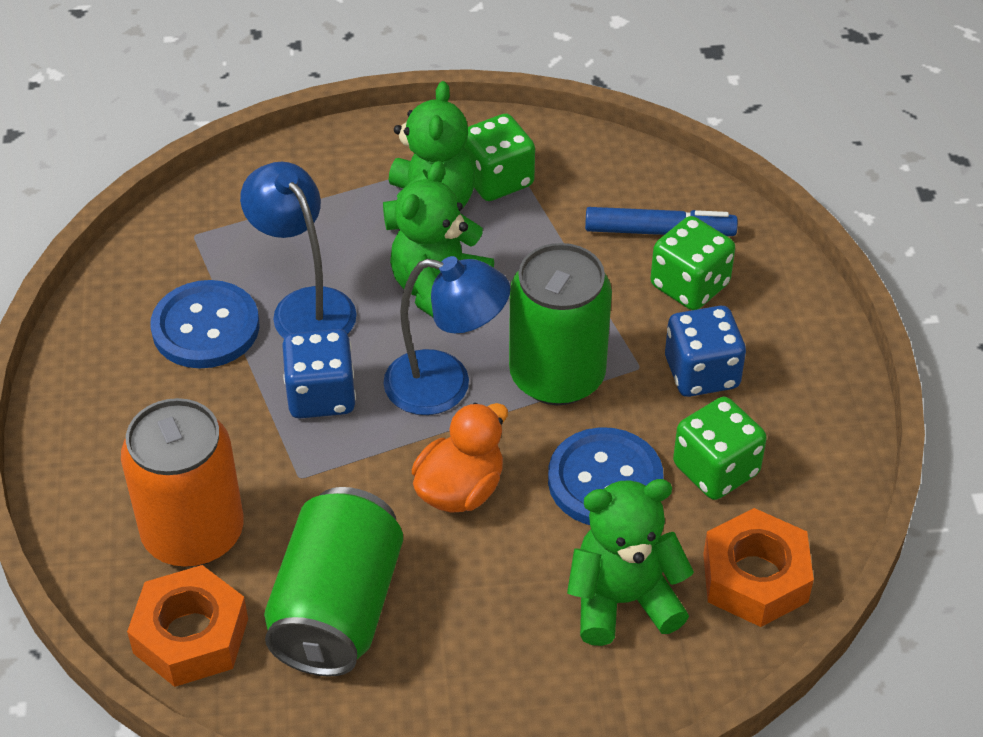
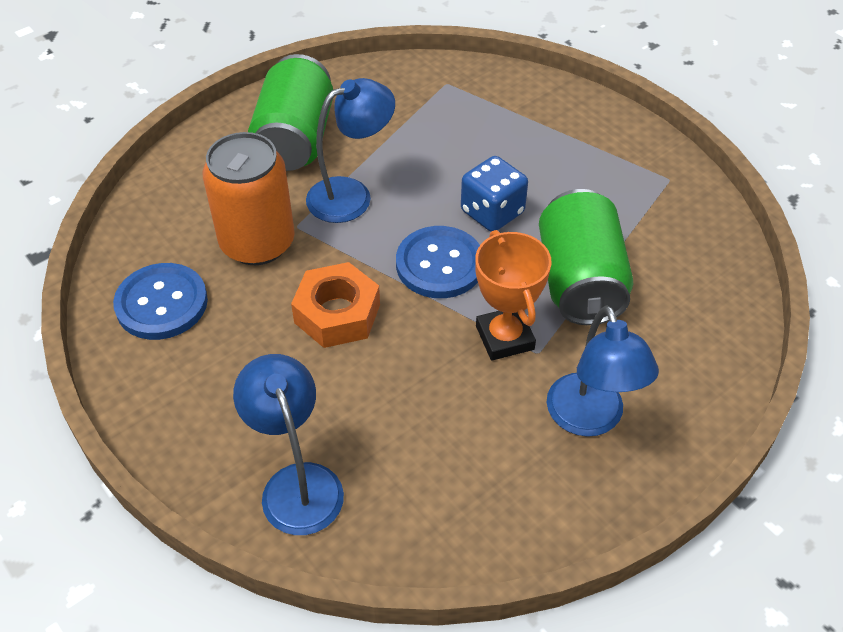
blue dice: [282,329,356,418] [665,306,746,397] = 2 -> [461,156,528,231] = 1
blue lamp: [240,162,356,338] [383,256,511,415] = 2 -> [233,354,344,535] [306,78,395,223] [547,305,659,437] = 3
blue marker: [585,207,738,236] = 1 -> none = 0
green dice: [464,114,535,201] [651,216,735,310] [673,397,767,500] = 3 -> none = 0
green teddy bear: [383,81,475,230] [390,161,494,317] [567,479,694,646] = 3 -> none = 0
orange duck: [412,403,508,513] = 1 -> none = 0
orange nut: [127,565,248,687] [703,508,814,627] = 2 -> [291,262,380,348] = 1
orange trophy: none = 0 -> [475,230,552,361] = 1

